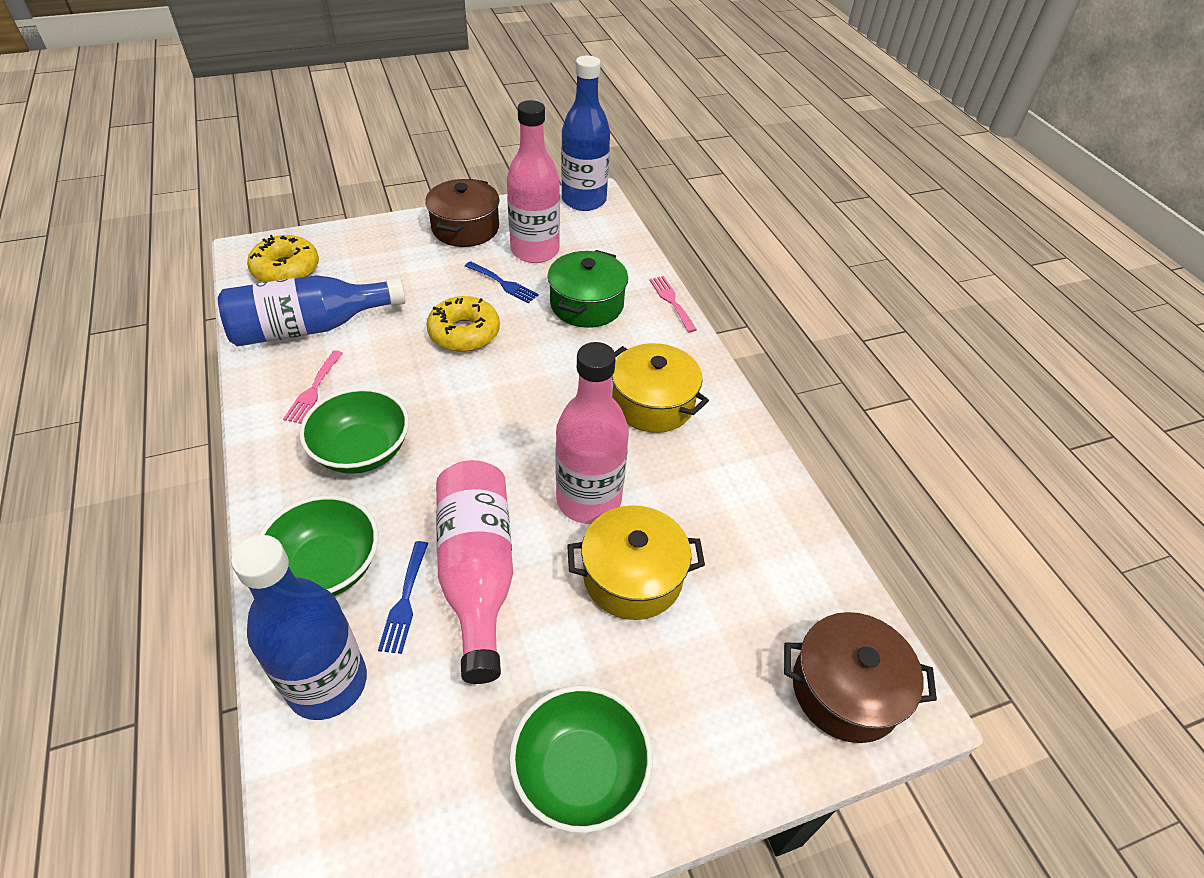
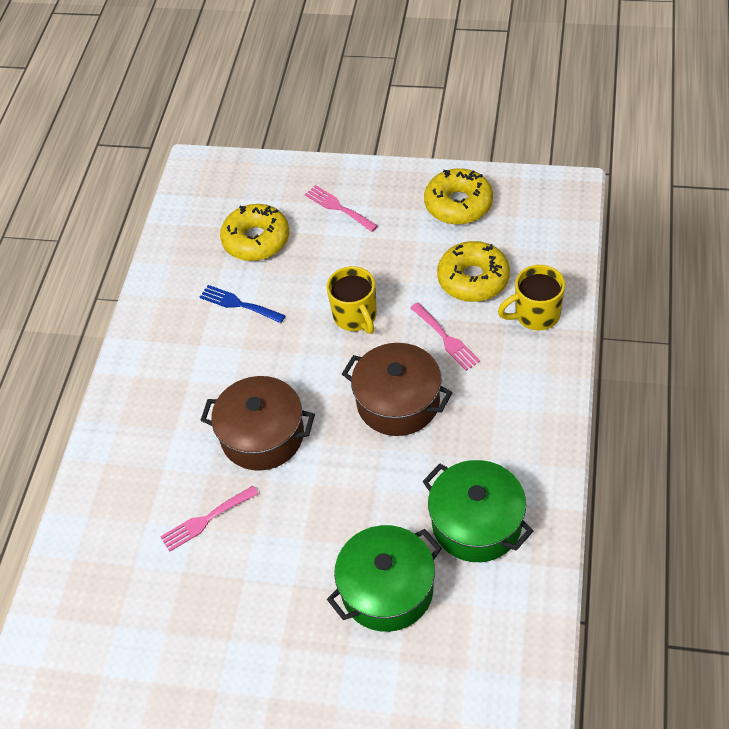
blue bottle: [218,275,406,347] [231,535,367,720] [561,56,610,211] = 3 -> none = 0
blue fork: [378,541,428,654] [465,261,539,303] = 2 -> [200,285,286,323] = 1
green bowl: [259,495,379,596] [299,387,409,474] [509,685,653,833] = 3 -> none = 0
green pot: [548,250,628,328] = 1 -> [327,525,442,632] [422,460,533,562] = 2
pink bottle: [436,460,513,684] [507,100,560,263] [556,342,629,524] = 3 -> none = 0
pink fork: [283,350,343,424] [649,276,697,333] = 2 -> [160,486,258,552] [305,185,378,232] [410,303,480,371] = 3
yellow donut: [247,235,319,282] [427,296,500,352] = 2 -> [220,204,289,261] [424,168,493,225] [437,241,510,302] = 3
yellow mug: none = 0 -> [327,266,377,334] [498,265,565,330] = 2
yellow pot: [567,505,705,620] [612,343,709,433] = 2 -> none = 0

